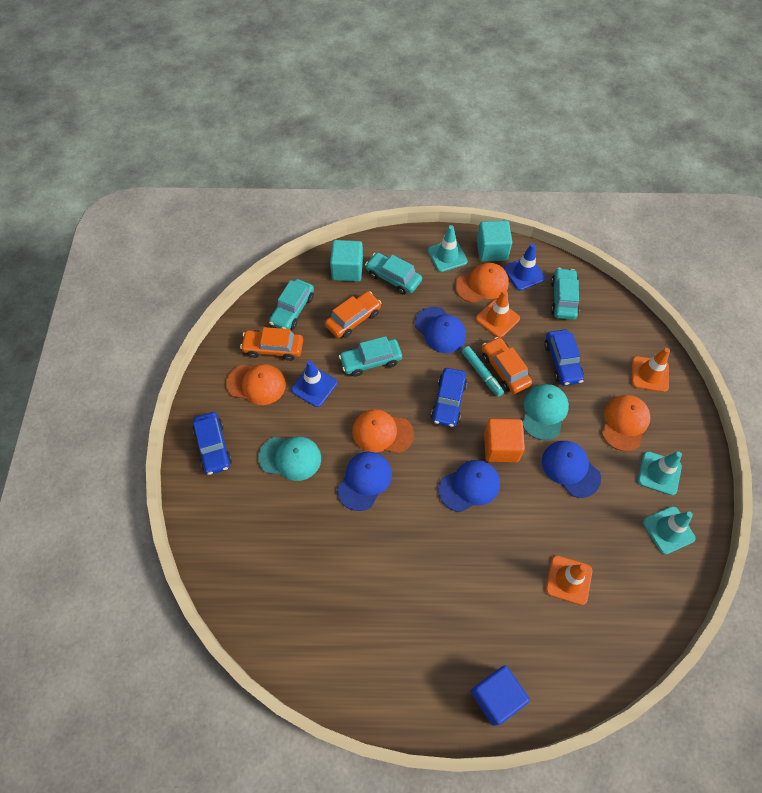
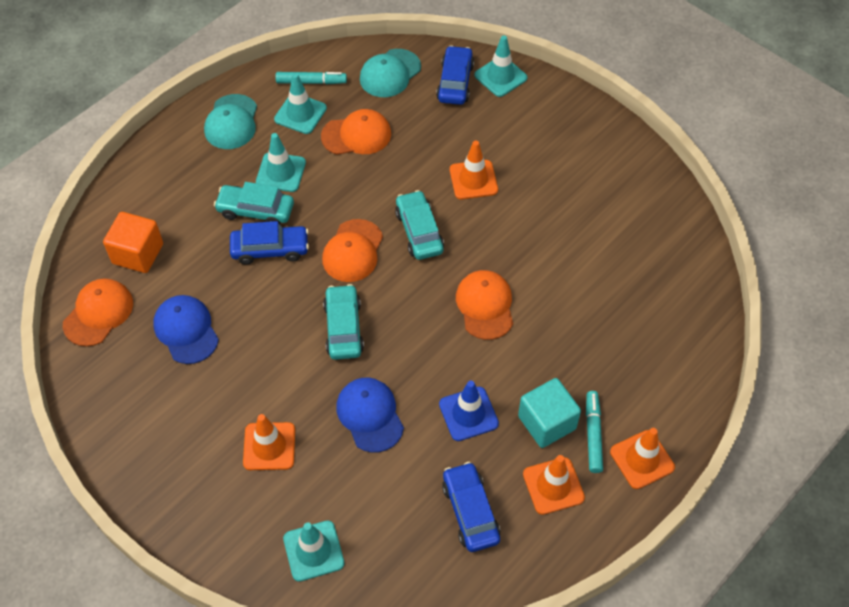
blue cap: [337,452,392,511] [415,307,466,353] [438,460,500,512] [542,441,601,498] = 4 -> [153,295,219,364] [336,378,404,453] = 2
blue cube: [471,665,530,726] = 1 -> none = 0
blue traffic cone: [291,361,337,407] [503,244,546,291] = 2 -> [439,381,499,441] = 1
orange car: [240,327,303,361] [325,291,382,338] [482,337,532,394] = 3 -> none = 0
orange traffic cone: [476,290,520,338] [546,555,592,605] [632,348,670,392] = 3 -> [243,414,295,470] [450,140,498,199] [523,455,585,515] [610,428,675,489] = 4
turquoise car: [269,279,314,329] [339,336,402,377] [365,252,422,295] [551,268,579,320] = 4 -> [214,182,294,224] [323,284,364,360] [395,190,444,260] = 3
turquoise cube: [330,240,363,282] [477,221,512,262] = 2 -> [518,378,581,448] = 1
turquoise marker: [462,346,504,397] = 1 -> [276,72,347,85] [586,391,603,473] = 2
turquoise traffic cone: [428,225,468,272] [638,451,682,496] [643,506,695,555] = 3 -> [256,133,306,192] [274,73,327,134] [283,520,344,582] [474,35,527,97] = 4

